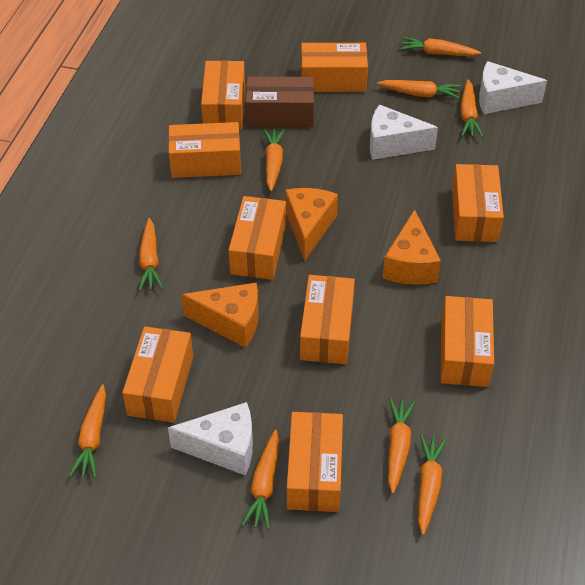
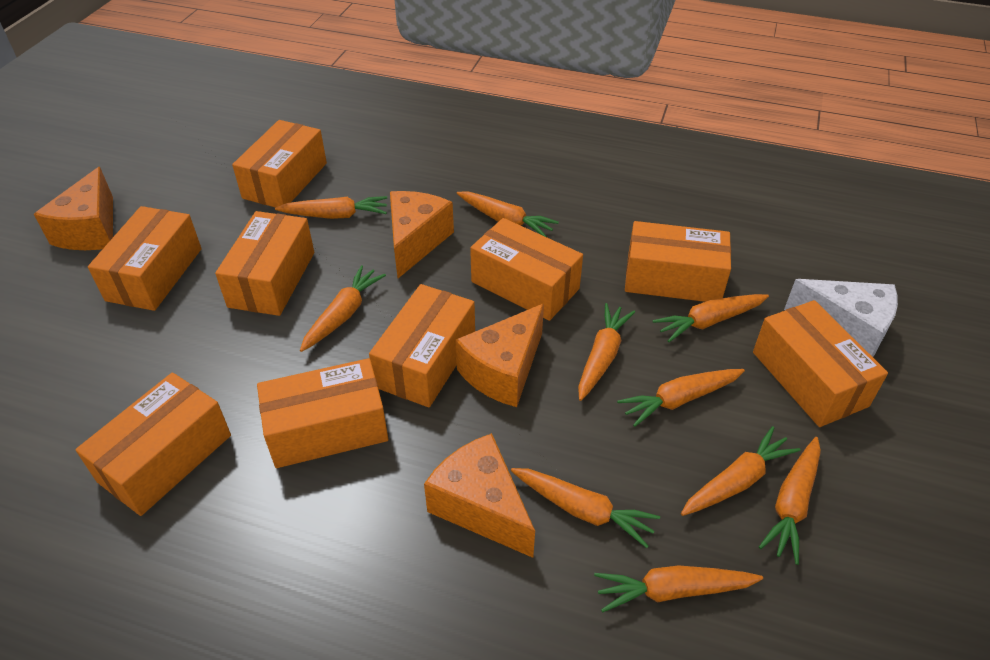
brown box: [246,76,314,128] = 1 -> none = 0
orange carrot: [69,384,106,478] [139,218,163,291] [242,430,279,530] [263,129,285,191] [377,80,461,99] [388,398,415,494] [400,37,481,56] [418,434,447,535] [460,80,483,137] = 9 -> [275,196,387,219] [300,265,386,352] [457,192,559,237] [511,468,660,548] [578,303,635,401] [594,565,763,613] [617,369,745,427] [653,294,769,342] [681,426,801,516] [759,437,821,565] = 10
orange cheese: [181,283,259,348] [285,188,338,261] [383,210,441,285] = 3 -> [34,167,113,250] [390,191,454,278] [424,433,535,558] [455,304,544,407] = 4
white cheese: [168,402,253,476] [370,104,438,160] [479,61,547,114] = 3 -> [784,279,898,357] = 1

